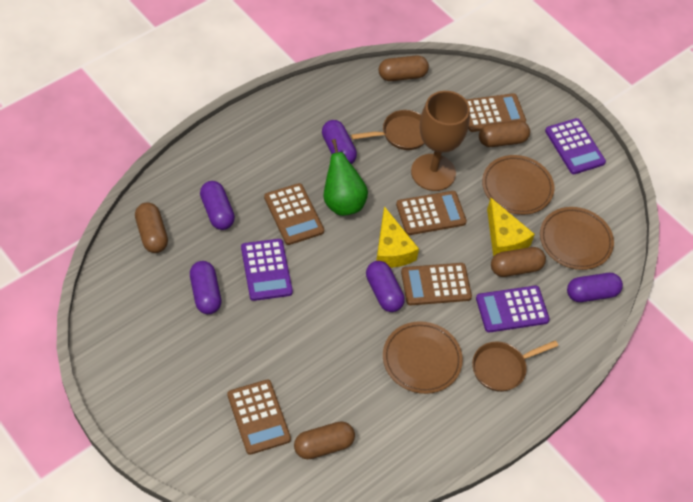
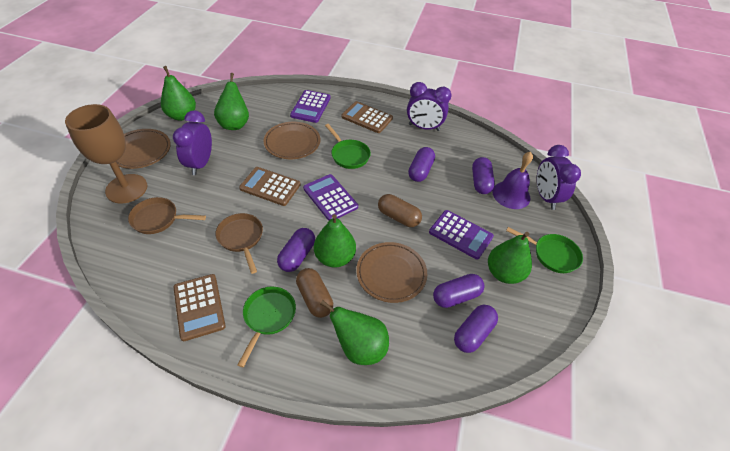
brown calculator: [227,380,291,455] [264,183,324,245] [396,191,467,235] [401,263,472,305] [466,93,526,132] = 5 -> [173,274,226,341] [239,167,301,206] [342,101,393,133] = 3
brown capsule: [135,202,168,253] [294,421,355,459] [379,55,429,81] [479,120,530,147] [491,247,546,277] = 5 -> [296,268,333,318] [378,194,422,227] = 2
green pan: none = 0 -> [238,287,296,367] [325,124,371,169] [506,227,583,273] = 3
green pear: [323,139,368,216] = 1 -> [161,66,196,121] [214,73,249,130] [314,214,356,268] [320,300,389,365] [488,232,532,284] = 5
purple bell: none = 0 -> [493,152,533,209] = 1
purple clock: none = 0 -> [173,110,212,175] [407,82,451,131] [537,145,581,210] = 3
yellow cheese: [376,206,419,268] [487,198,535,257] = 2 -> none = 0

